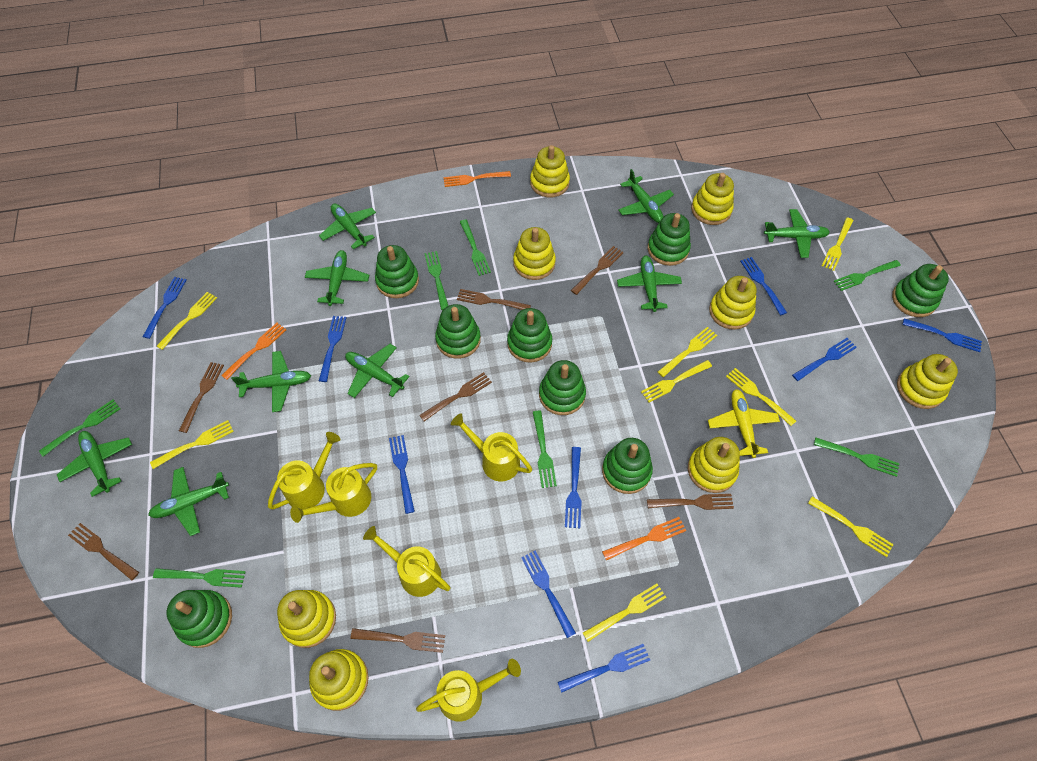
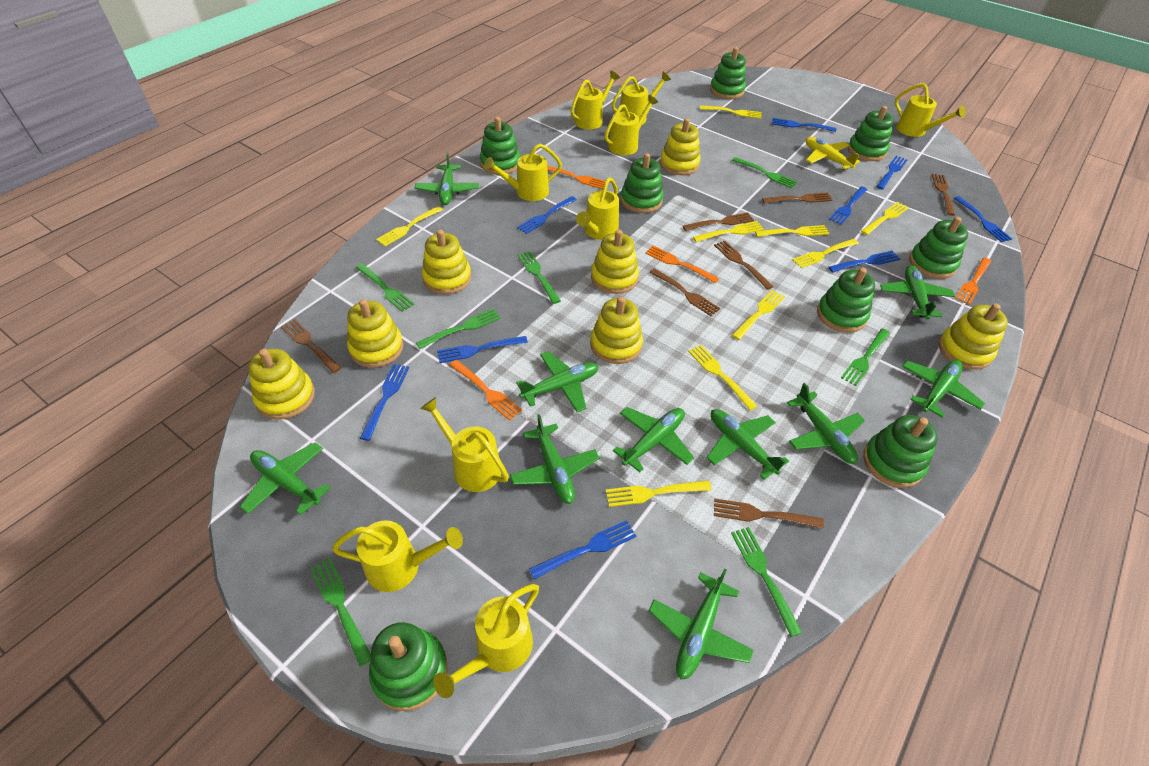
green plane: [57,431,132,497] [148,467,229,536] [231,351,311,412] [305,250,369,306] [319,203,376,249] [345,344,410,398] [617,256,682,312] [618,169,674,223] [764,209,830,258] = 9 -> [240,442,331,515] [415,152,479,205] [510,414,599,504] [516,351,599,412] [613,407,694,472] [649,568,754,680] [706,409,789,480] [787,383,865,464] [880,265,955,320] [902,360,985,417] = 10
orange fork: [221,323,286,380] [444,171,511,187] [602,517,686,561] = 3 -> [450,360,522,420] [547,166,605,189] [645,246,719,284] [955,257,991,305] = 4
yellow fork: [150,420,234,469] [157,292,217,350] [583,584,666,642] [641,360,712,403] [658,327,717,377] [726,368,796,426] [808,496,894,557] [822,217,854,271] = 8 -> [376,206,443,246] [606,480,712,507] [688,345,757,411] [693,221,764,242] [700,105,762,119] [732,290,785,340] [755,225,830,237] [793,239,859,268] [861,202,909,235] = 9
yellow stacking toy: [277,590,336,648] [309,649,369,711] [513,227,556,280] [530,145,570,197] [688,437,740,493] [691,173,734,225] [709,276,757,330] [897,354,958,409] = 8 -> [248,349,315,420] [347,299,403,368] [422,229,471,295] [590,297,643,364] [591,230,639,294] [660,118,701,175] [939,303,1008,370] = 7
yellow watering can: [268,432,341,510] [290,463,377,523] [363,526,450,597] [416,659,521,722] [451,413,532,481] = 5 -> [332,520,463,592] [420,397,509,492] [433,584,539,698] [484,144,562,201] [570,71,620,129] [576,177,619,240] [604,95,658,155] [612,72,671,125] [895,83,966,137] = 9

